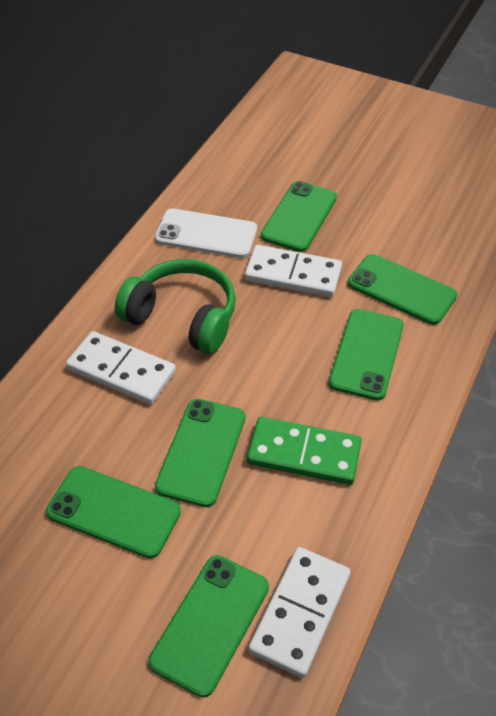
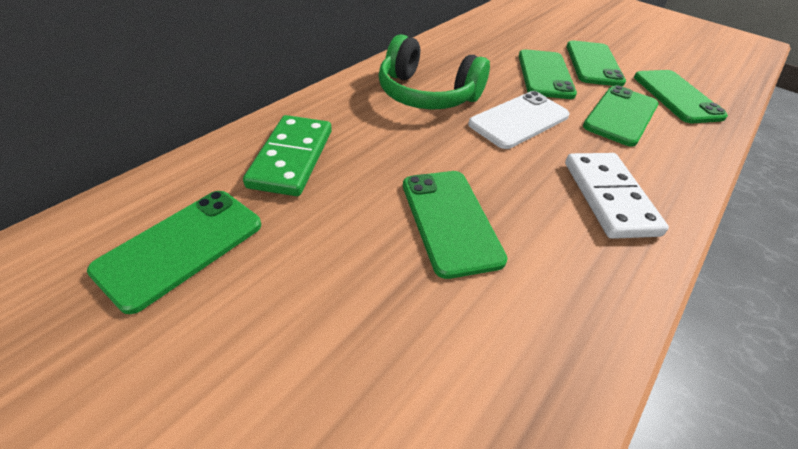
white domino: [66,331,176,405] [245,245,342,297] [248,547,351,678] = 3 -> [565,153,669,239] = 1

